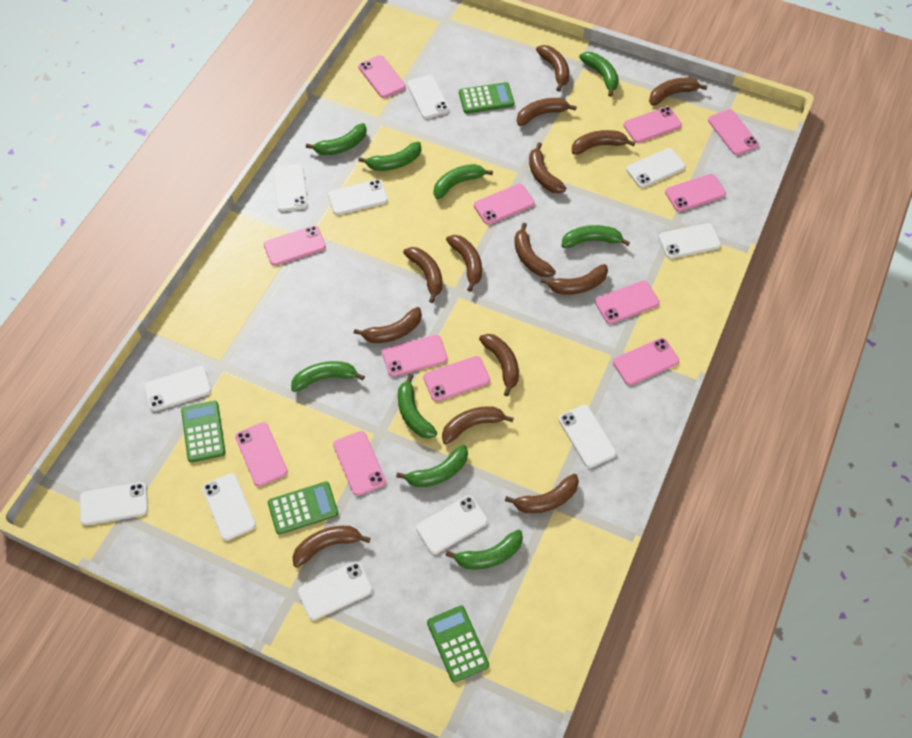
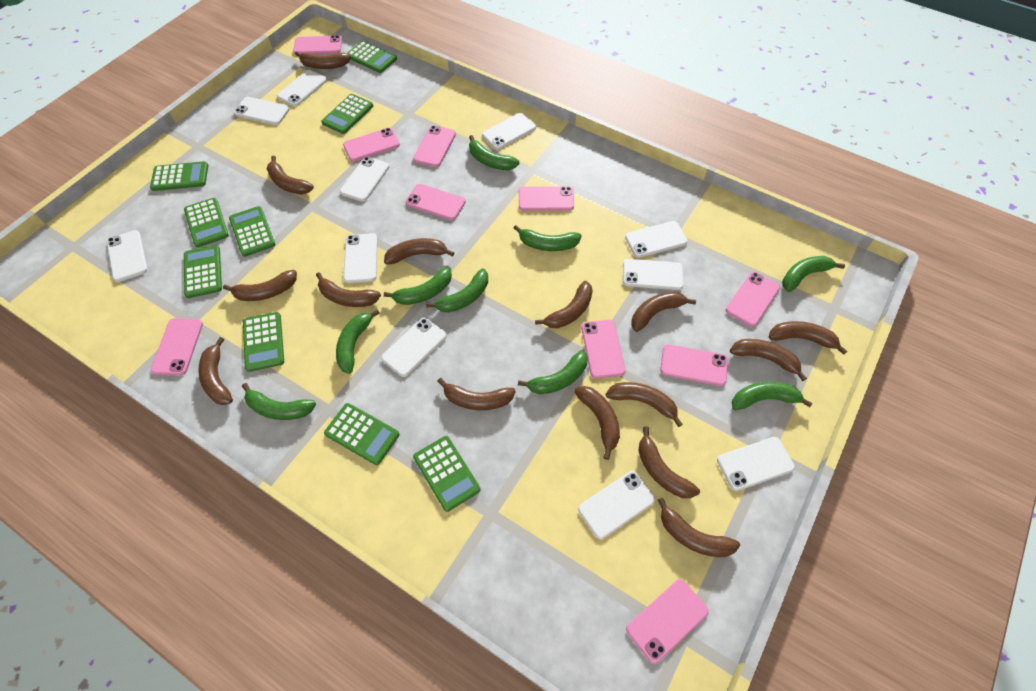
brown banana: [292,526,370,568] [354,307,422,343] [403,247,443,303] [442,406,514,444] [446,235,482,292] [479,334,519,396] [505,474,579,513] [514,223,556,277] [517,98,577,126] [529,142,566,193] [536,45,569,91] [541,264,608,294] [572,130,635,155] [649,78,707,106] = 14 -> [198,337,233,405] [223,270,297,301] [267,156,314,194] [295,51,351,69] [316,272,381,307] [384,238,454,265] [437,378,516,410] [535,281,593,328] [574,386,620,460] [605,382,683,427] [631,292,696,332] [638,426,700,498] [658,498,740,557] [730,339,807,381] [769,321,847,355] = 15
green calculator: [181,401,226,463] [268,481,338,535] [427,605,489,683] [459,82,514,114] = 4 -> [150,161,208,191] [184,198,229,247] [184,245,222,298] [229,206,275,257] [243,312,284,372] [321,94,373,134] [324,403,400,465] [347,41,397,73] [413,436,481,512] = 9
pink phone: [235,422,288,487] [264,225,326,266] [333,431,386,496] [358,55,406,98] [382,335,448,377] [423,356,490,402] [474,184,535,225] [595,280,660,324] [613,338,679,385] [623,107,682,143] [665,174,726,212] [708,109,759,155] = 12 -> [151,318,203,376] [293,35,342,54] [343,128,400,162] [406,184,466,220] [413,125,456,167] [519,186,574,211] [581,320,626,379] [626,579,709,663] [660,344,728,386] [726,272,780,327] = 10

